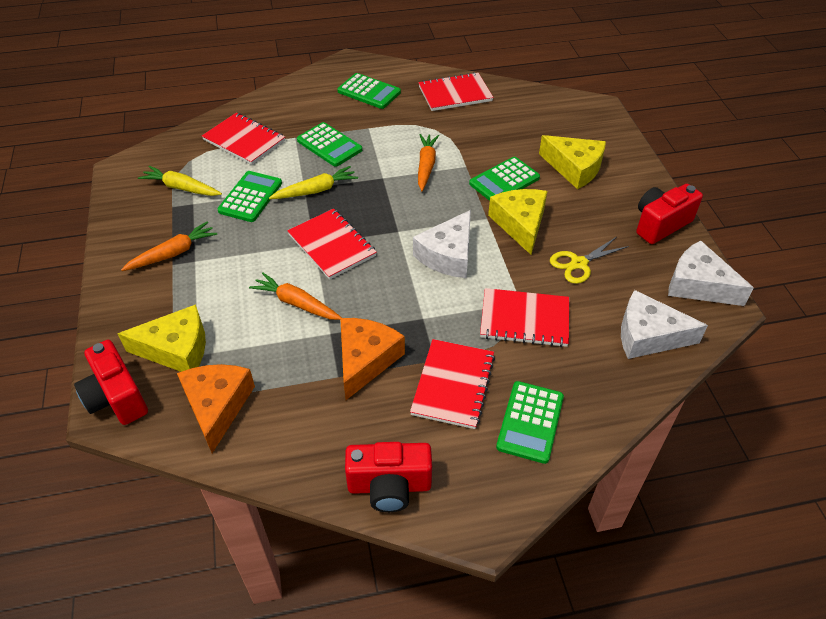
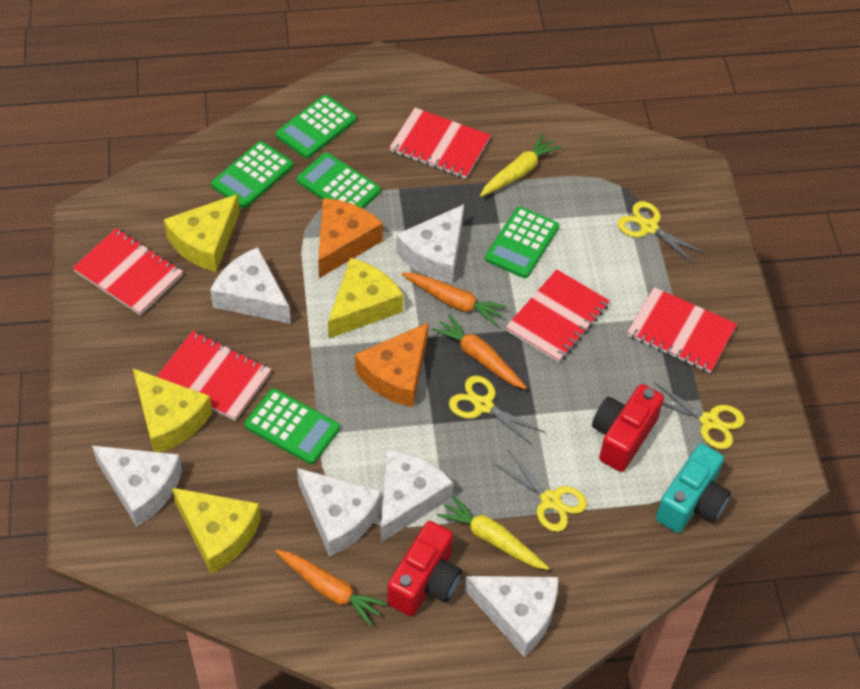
red camera: [74,340,148,425] [345,442,432,512] [636,184,703,244] = 3 -> [387,521,462,616] [592,384,664,472] = 2
turquoise camera: none = 0 -> [656,443,731,533] = 1
white cheese: [413,210,471,278] [621,290,708,359] [668,240,754,306] = 3 -> [92,446,182,527] [210,247,291,324] [297,468,382,557] [380,450,453,543] [396,204,464,283] [465,576,558,657] = 6
yellow cheese: [118,304,206,372] [488,189,547,255] [539,135,606,189] = 3 -> [133,369,212,452] [164,194,240,272] [172,488,261,574] [328,258,403,338] = 4
yellow scissors: [550,237,629,284] = 1 -> [449,376,546,447] [493,449,587,532] [617,201,706,265] [654,382,745,449] = 4

